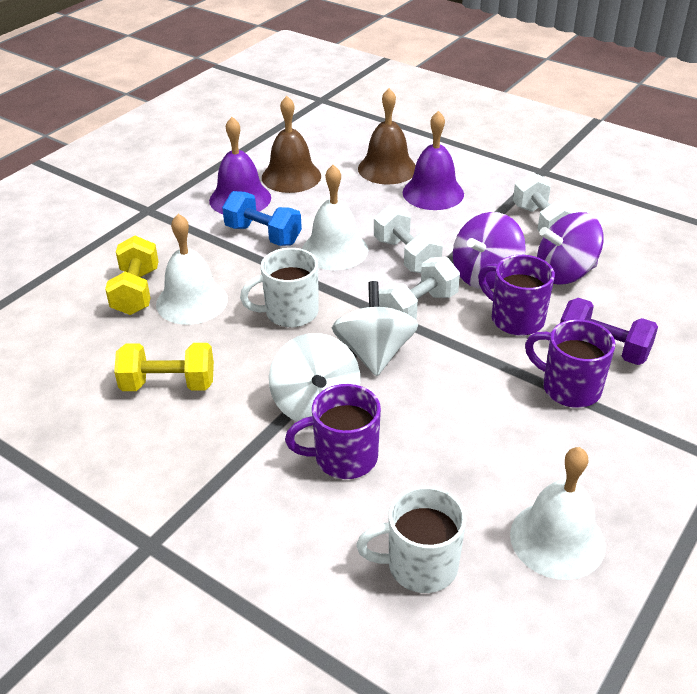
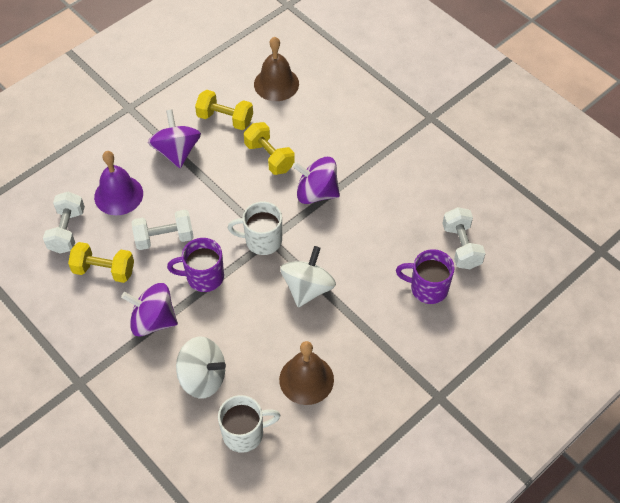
blue dumbbell: [222,191,302,246] = 1 -> none = 0
purple bell: [209,117,271,214] [403,111,464,210] = 2 -> [94,151,143,215] = 1
purple dumbbell: [560,298,658,365] = 1 -> none = 0
purple mug: [285,384,381,479] [478,255,555,336] [525,319,615,408] = 3 -> [167,238,224,292] [396,249,455,304] = 2
purple spinning top: [453,212,526,289] [537,212,604,285] = 2 -> [121,283,178,337] [148,110,201,168] [292,157,340,204] = 3
white bell: [156,214,228,325] [302,165,368,270] [510,447,606,580] = 3 -> none = 0
yellow dumbbell: [105,235,159,315] [114,343,214,391] = 2 -> [68,242,134,283] [195,90,253,130] [244,122,295,175] = 3

